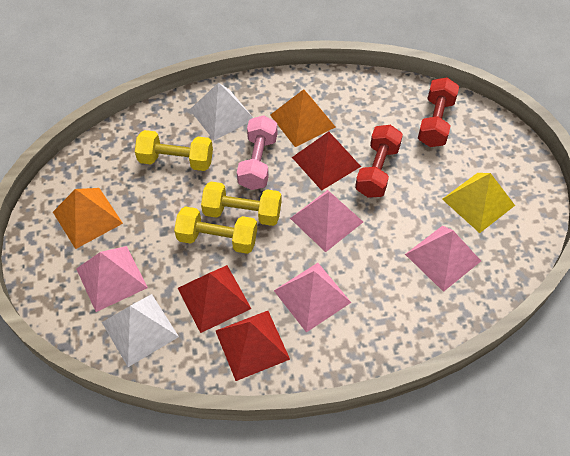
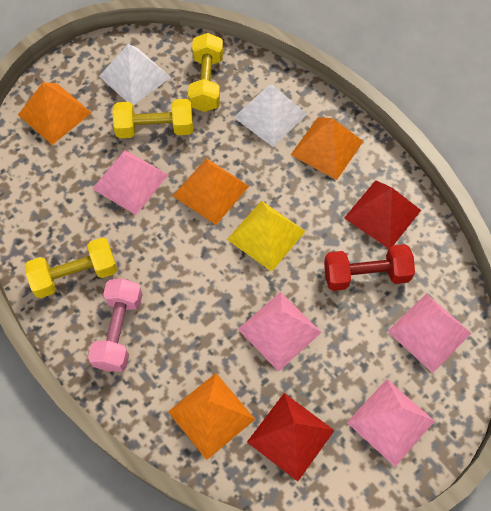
orange pyramid: [53,188,123,249] [270,89,335,147] = 2 -> [18,82,92,145] [168,373,255,460] [173,158,249,225] [291,117,364,180] = 4
red dumbbell: [355,125,403,198] [418,77,459,147] = 2 -> [324,244,415,291] = 1
red pyramid: [178,265,251,333] [216,311,290,381] [292,132,361,191] = 3 -> [247,393,335,481] [344,180,421,249] = 2

